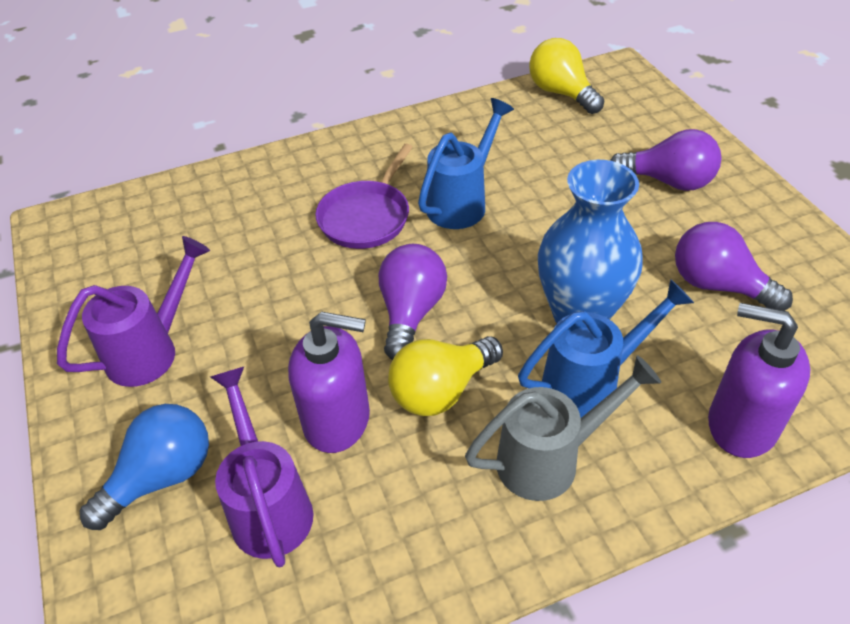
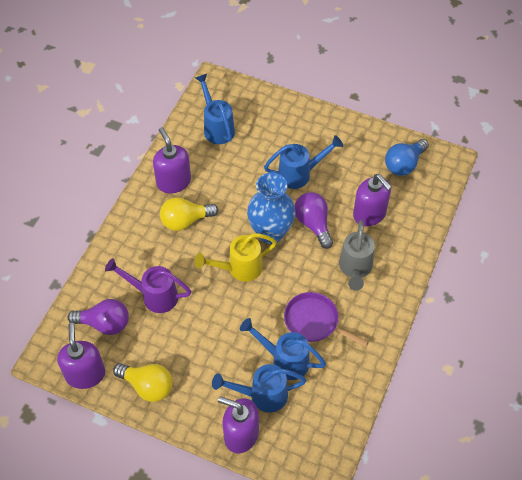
blue watering can: [418,98,514,229] [518,279,694,418] = 2 -> [195,74,235,144] [212,364,307,412] [240,318,326,380] [264,135,343,189] = 4
purple light bulb: [379,244,447,360] [610,129,721,191] [675,222,793,311] = 3 -> [67,299,129,335] [294,192,333,249] = 2
purple soap dispenser: [288,312,370,453] [708,303,810,458] = 2 -> [57,323,105,389] [153,127,191,193] [218,396,259,453] [353,174,392,226] = 4
purple watering can: [57,236,210,387] [210,367,313,567] = 2 -> [105,258,191,313] = 1
yellow watering can: none = 0 -> [194,233,277,282] = 1

